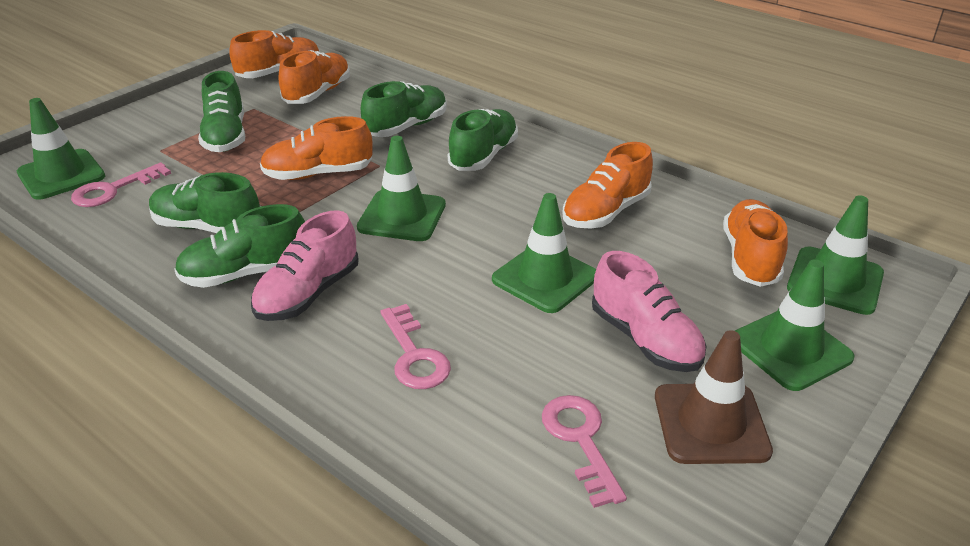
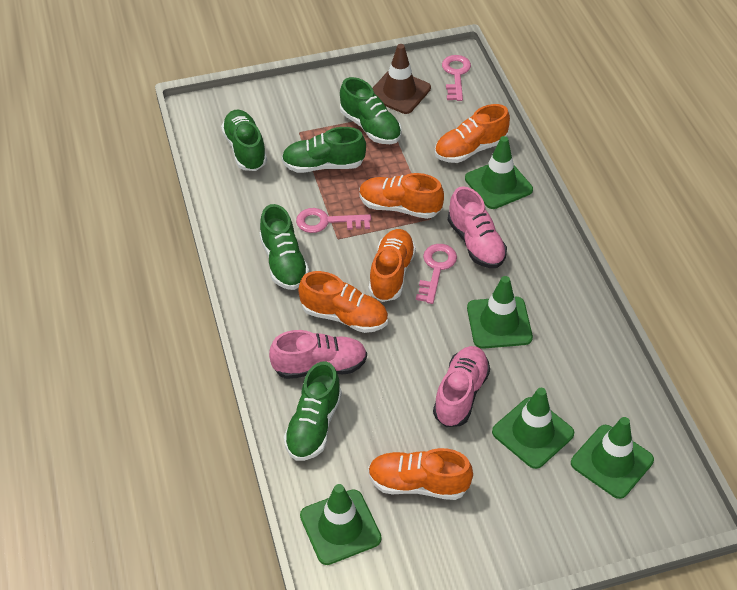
pink shoe: [251,210,359,321] [592,251,706,372] = 2 -> [269,330,367,379] [433,346,490,427] [448,187,507,268] = 3

